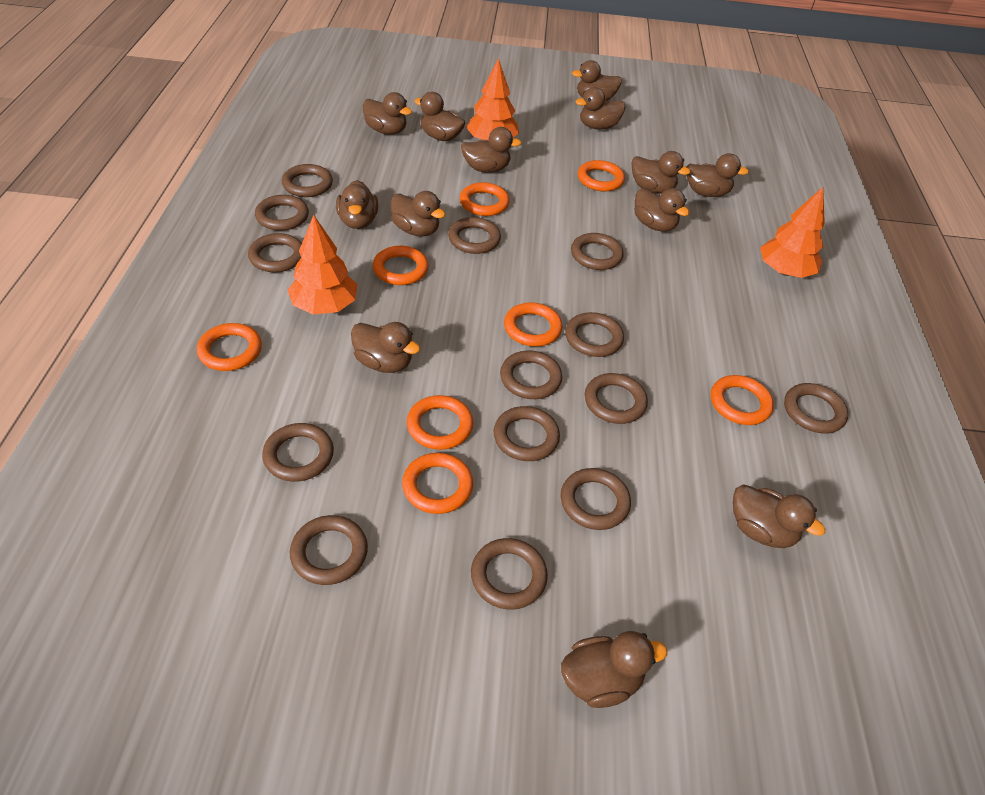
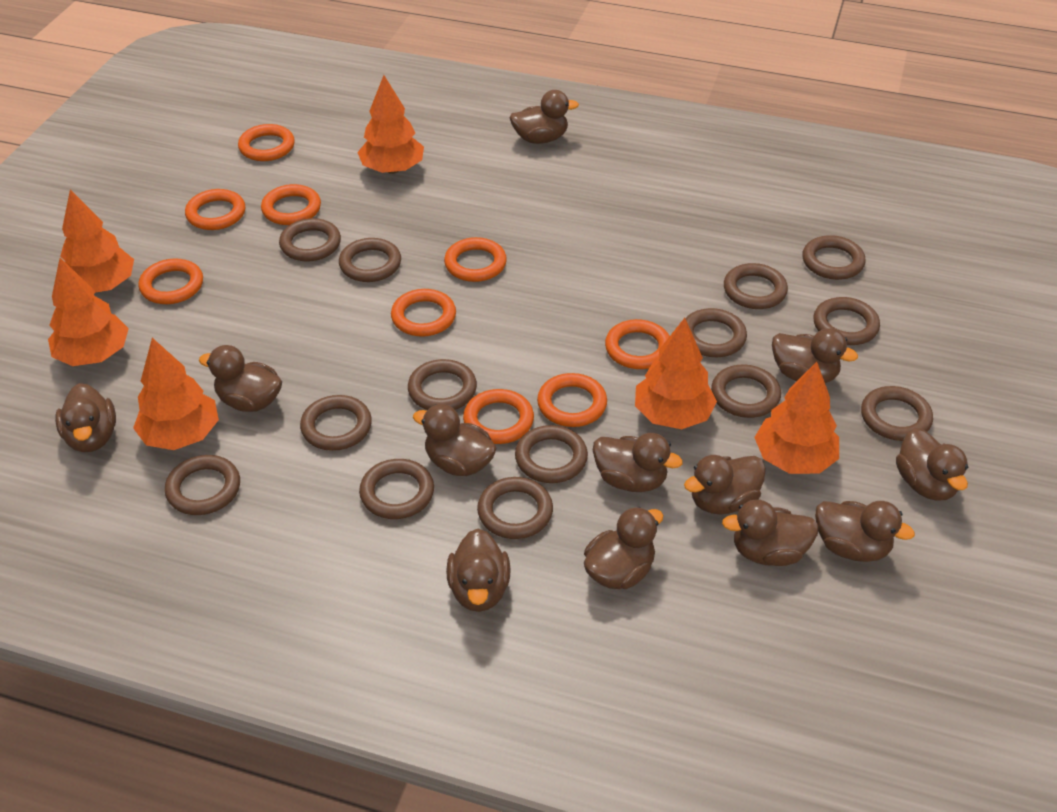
brown duck: [336,180,378,229] [351,322,420,373] [363,92,412,135] [391,191,446,237] [415,92,465,141] [461,127,522,173] [561,631,667,708] [572,60,622,101] [575,87,626,130] [632,151,690,194] [634,188,690,232] [686,153,749,197] [733,484,825,548] = 13 -> [55,383,116,452] [199,345,282,412] [413,404,497,476] [446,529,511,612] [510,90,579,144] [584,507,663,589] [593,433,683,492] [684,455,766,514] [722,499,819,566] [772,328,858,383] [815,501,915,562] [896,428,968,501] = 12
orange ring: [197,323,262,371] [373,246,428,285] [402,453,473,514] [407,395,473,450] [460,182,510,216] [504,302,562,347] [578,160,625,191] [711,375,774,425] = 8 -> [138,259,203,304] [185,189,245,230] [238,124,295,161] [261,184,321,225] [391,289,456,337] [444,237,507,282] [463,389,534,444] [537,373,607,427] [605,319,669,369] = 9
orange tree: [288,215,357,314] [466,58,519,140] [760,187,825,278] = 3 -> [48,258,129,366] [60,189,134,293] [133,338,219,450] [357,75,424,174] [635,318,717,429] [754,362,839,474] = 6

